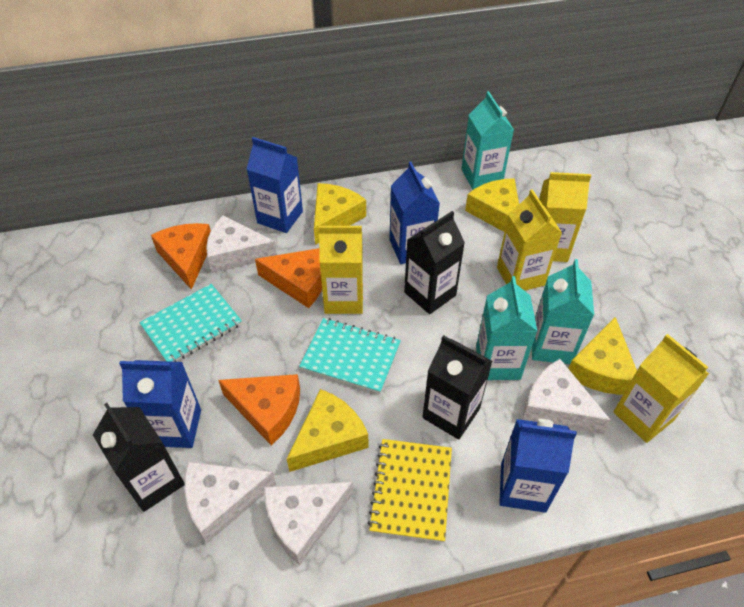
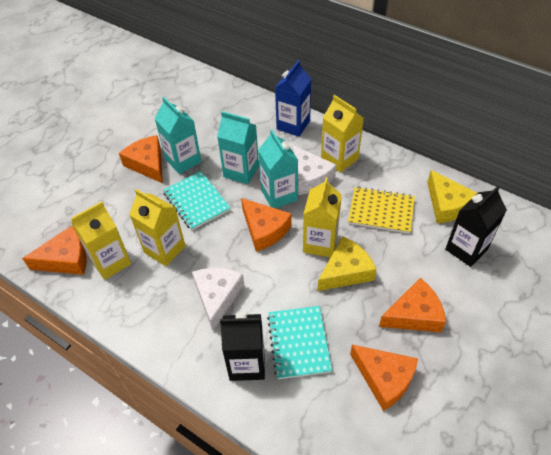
black carton: [93,403,184,512] [404,211,465,314] [423,335,493,440] = 3 -> [220,312,265,381] [445,186,507,267] = 2
blue carton: [119,360,201,448] [247,137,303,233] [390,161,440,264] [499,419,577,513] = 4 -> [275,60,311,137] = 1
orange cheese: [151,223,211,290] [218,374,300,445] [255,248,322,308] = 3 -> [22,226,87,275] [119,135,163,183] [241,198,291,252] [350,344,418,411] [379,278,446,332] = 5
white cheese: [184,462,276,543] [206,215,277,273] [264,482,353,566] [522,359,611,434] = 4 -> [192,268,244,331] [292,145,336,195] = 2
yellow cheese: [287,389,368,472] [314,183,366,245] [465,178,519,232] [568,317,637,395] = 4 -> [318,236,376,291] [427,170,477,223] = 2

